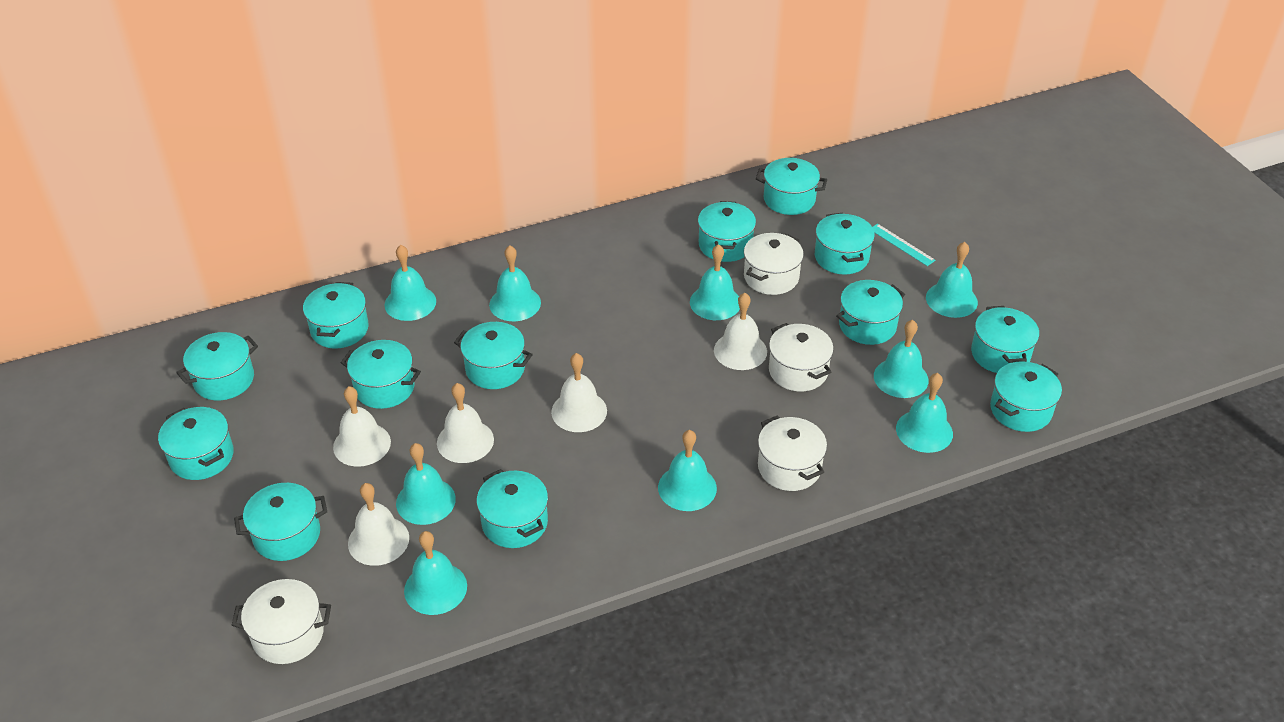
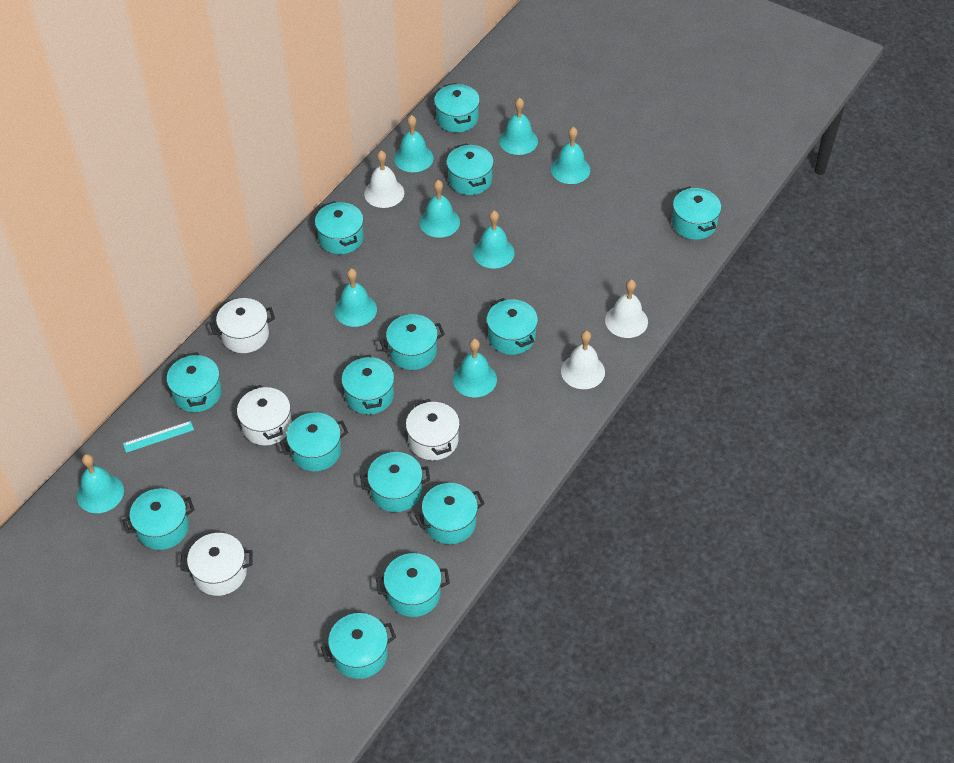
turquoise bell: [385,245,436,321] [396,443,456,525] [404,531,467,615] [489,246,541,321] [658,430,717,511] [690,244,740,320] [874,320,928,398] [896,373,953,453] [926,242,978,318] = 9 -> [77,454,124,513] [334,268,377,327] [394,115,433,172] [419,180,460,238] [453,339,497,397] [473,211,515,269] [499,98,538,155] [551,127,590,184] = 8
turquoise pot: [158,407,234,480] [176,332,258,400] [234,483,327,561] [303,282,369,348] [341,340,421,409] [454,322,533,389] [476,469,548,548] [698,201,756,262] [756,158,827,215] [815,213,875,275] [836,280,905,345] [971,306,1039,373] [990,361,1062,432] = 13 -> [123,488,195,550] [167,352,222,412] [279,412,348,472] [315,201,364,254] [321,613,396,679] [341,354,394,415] [360,452,430,512] [376,553,450,617] [379,314,445,370] [415,483,485,544] [434,83,480,133] [447,144,494,195] [487,298,538,355] [672,186,721,240] = 14
white bell: [333,386,391,467] [348,483,409,566] [437,383,494,463] [551,353,607,432] [714,293,767,370] = 5 -> [364,150,404,208] [561,331,605,389] [605,279,648,338] = 3

